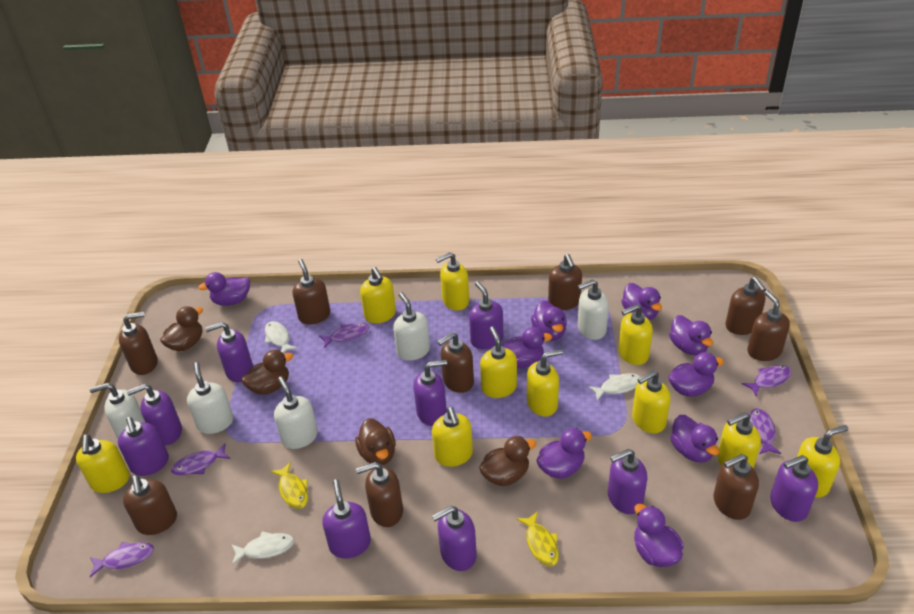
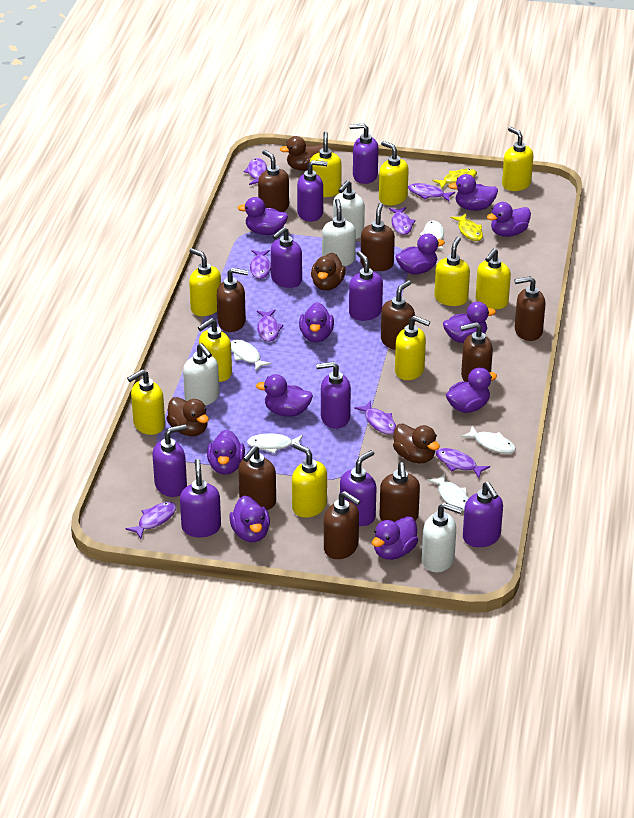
purple duck: [198,272,250,306] [501,327,552,368] [531,300,567,341] [536,428,592,479] [621,283,662,320] [634,504,684,567] [668,352,724,397] [669,315,713,355] [670,415,719,463] = 9 -> [207,430,245,475] [229,496,270,542] [237,197,288,235] [256,374,313,417] [299,302,334,343] [372,516,418,560] [396,233,445,274] [443,302,496,343] [446,367,497,413] [449,174,498,211] [487,202,531,237] = 11
purple fish: [90,542,154,577] [171,444,231,475] [319,323,369,348] [742,365,792,396] [750,408,782,454] = 5 -> [126,502,176,539] [243,158,267,185] [250,250,271,279] [257,310,284,342] [354,401,396,435] [389,207,416,235] [408,183,455,202] [436,448,490,478] = 8
white fish: [231,531,294,565] [265,321,297,353] [588,373,641,401] = 3 -> [231,339,271,372] [247,433,303,454] [419,220,444,250] [427,473,469,511] [461,426,516,454] = 5
white soap dispenser: [90,383,145,439] [187,362,233,434] [274,376,318,449] [393,292,430,361] [578,279,609,340] = 5 -> [183,343,219,406] [322,199,356,266] [333,180,365,239] [422,502,463,572] = 4

